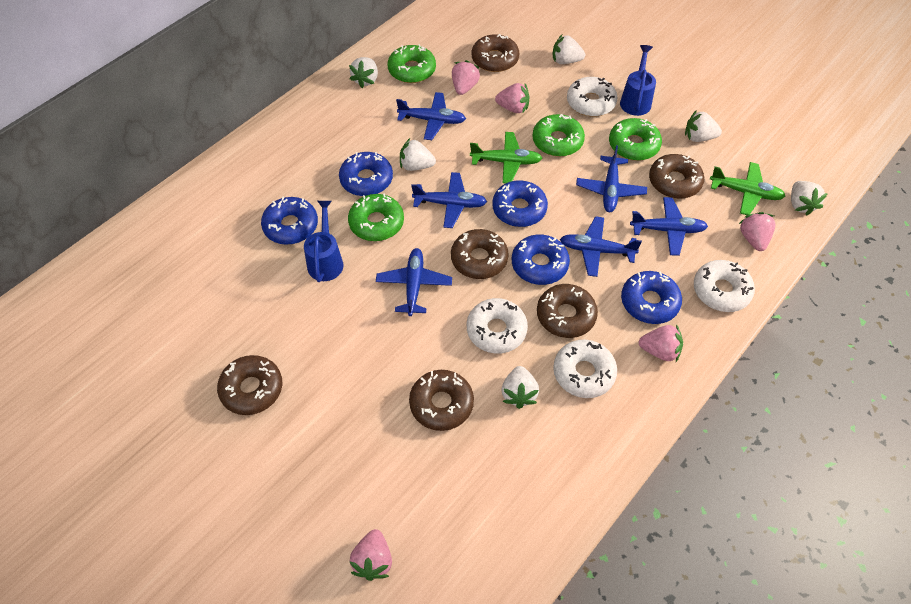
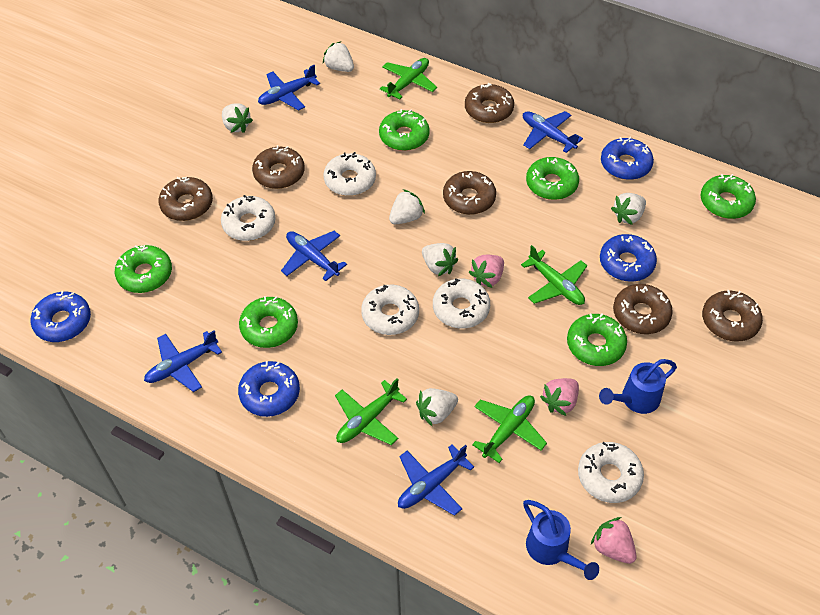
blue donut: [261,197,318,245] [339,152,393,196] [492,180,548,227] [512,235,570,285] [621,271,682,324] = 5 -> [31,291,91,342] [238,361,300,417] [600,234,657,282] [601,137,654,180] = 4
blue plane: [376,248,452,316] [396,92,466,140] [411,172,487,228] [560,216,642,277] [576,145,647,212] [630,197,708,256] = 6 -> [144,330,222,392] [258,65,320,111] [281,231,347,281] [398,445,474,516] [523,111,583,153] = 5
green donut: [348,193,404,241] [388,44,436,83] [532,114,585,157] [609,118,662,161] = 4 -> [115,245,172,293] [239,296,298,348] [379,109,430,151] [526,157,579,200] [567,313,627,366] [701,174,756,219] = 6
green plane: [470,132,542,183] [710,162,785,215] = 2 -> [335,378,407,445] [380,58,437,99] [472,395,547,463] [521,245,587,305] = 4
pink strawberry: [349,529,392,581] [452,60,480,95] [495,83,529,113] [638,324,683,362] [739,212,775,251] = 5 -> [469,255,504,288] [540,378,579,416] [591,517,636,564] = 3
white donut: [467,298,528,353] [553,340,617,398] [567,77,617,117] [694,260,755,312] = 4 -> [221,195,276,241] [324,152,376,196] [361,285,419,335] [433,279,490,329] [578,442,644,503] = 5

